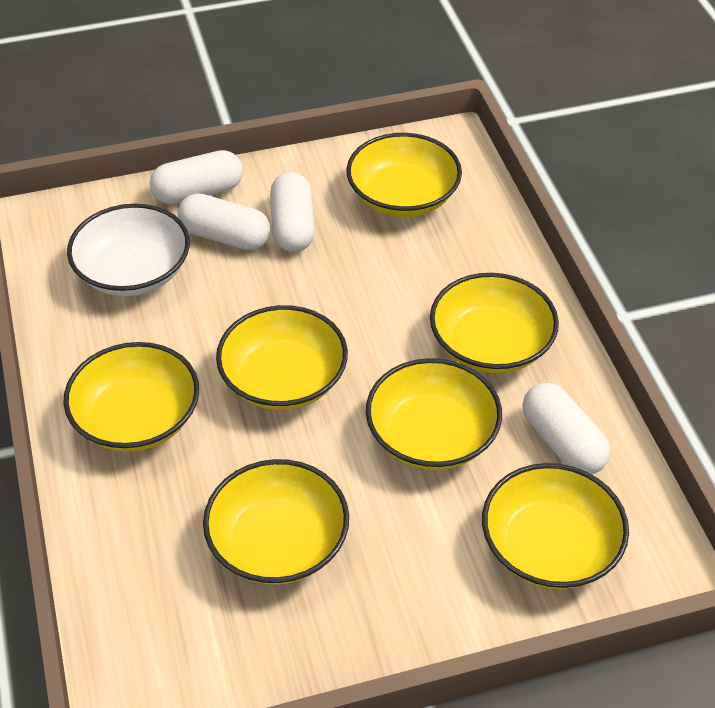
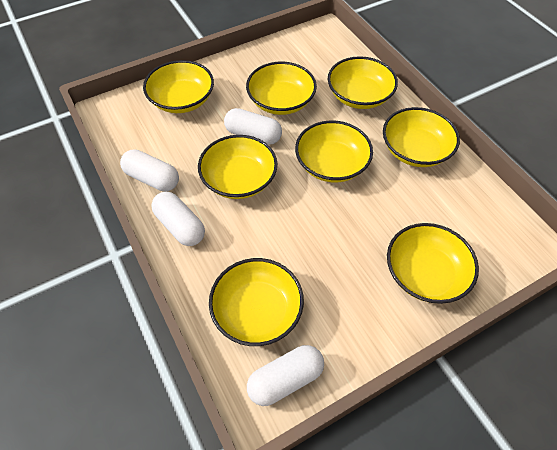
white bowl: [67,204,190,296] = 1 -> none = 0
yellow bowl: [63,342,199,452] [203,459,349,585] [216,305,348,410] [346,133,462,217] [366,358,502,470] [430,273,559,373] [482,463,629,589] = 7 -> [143,60,214,113] [198,135,277,199] [209,258,304,346] [246,62,317,115] [295,121,373,183] [328,56,398,109] [383,107,460,167] [387,223,479,304] = 8

